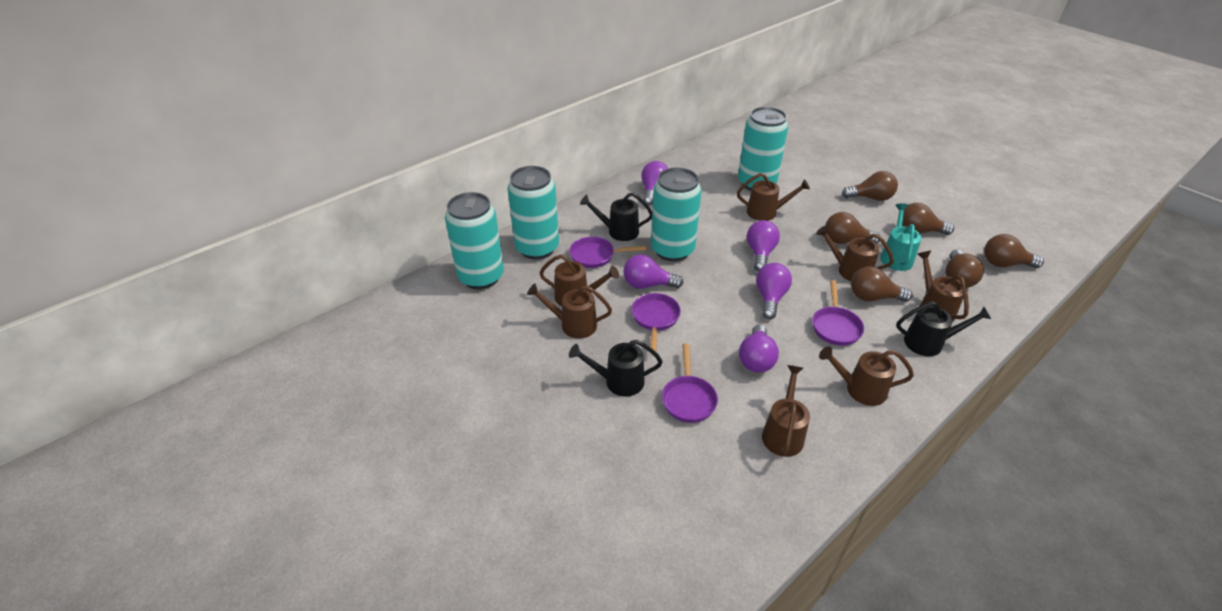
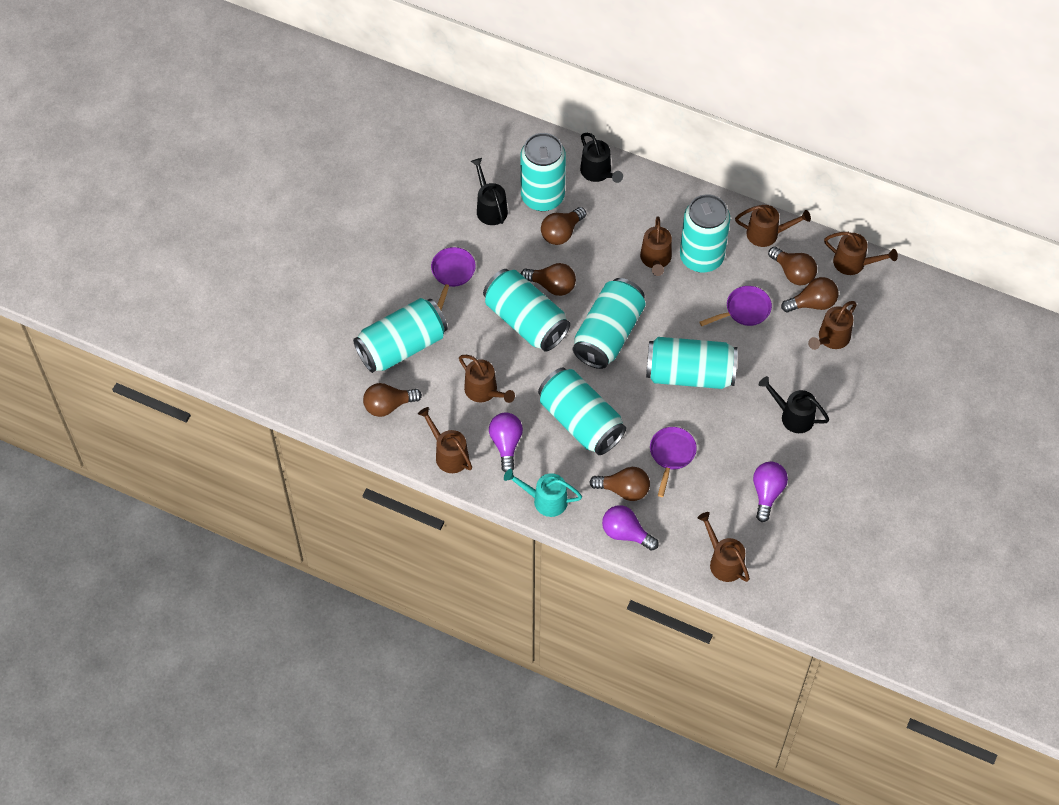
purple light bulb: [623,254,683,289] [641,161,669,205] [739,324,779,373] [747,220,780,271] [756,263,792,319] = 5 -> [489,413,523,472] [602,505,659,551] [753,462,788,522] = 3
purple pan: [569,236,647,268] [631,293,681,352] [662,344,718,423] [812,280,864,346] = 4 -> [431,247,476,310] [650,427,697,497] [699,286,772,326] = 3
turquoise can: [445,192,504,289] [507,166,559,259] [651,167,702,261] [738,107,788,191] = 4 -> [353,298,448,373] [483,269,570,352] [520,133,566,211] [538,368,626,455] [573,278,646,369] [646,337,738,389] [680,194,730,273] = 7

